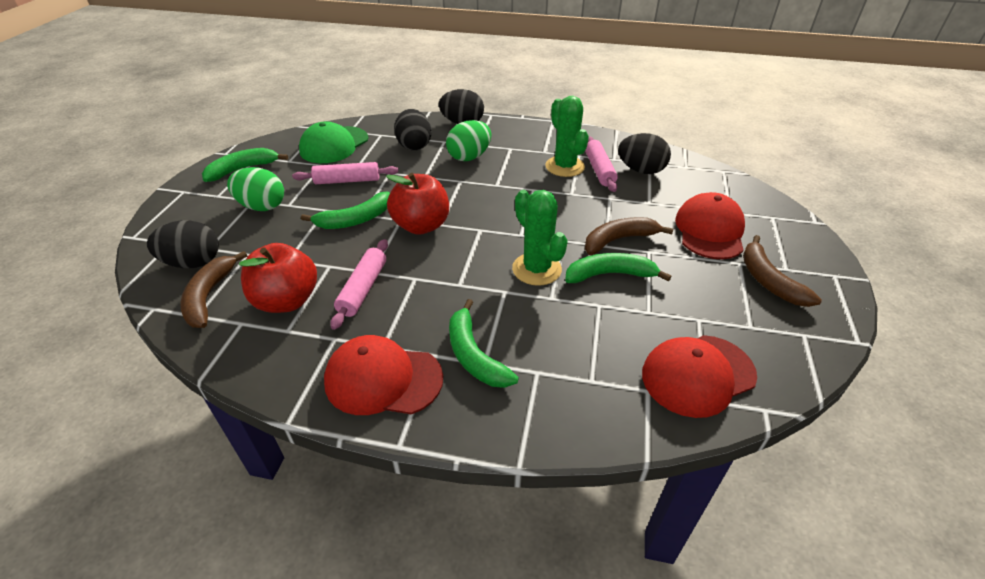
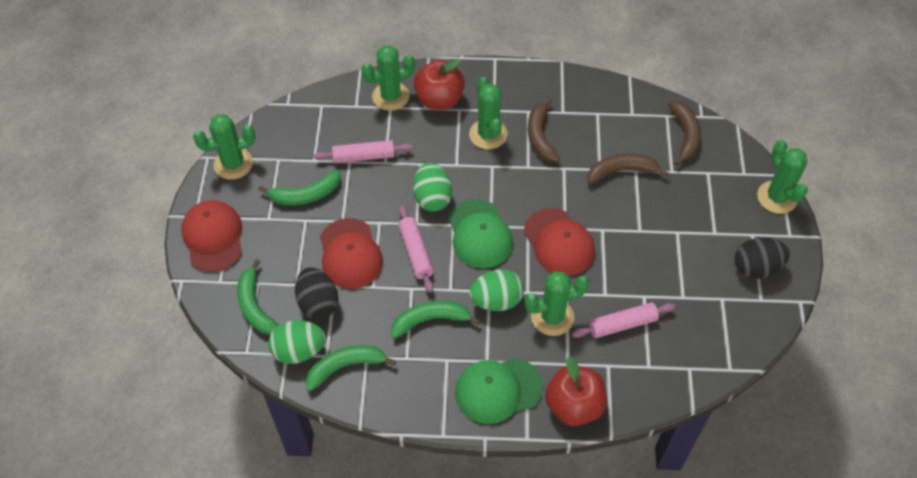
black egg: [147,220,219,268] [394,109,432,151] [439,89,484,124] [618,133,671,174] = 4 -> [295,267,339,320] [735,238,790,279] = 2
green cactus: [512,190,568,286] [545,96,589,177] = 2 -> [193,114,256,180] [361,45,415,111] [469,77,508,149] [524,271,589,336] [757,140,808,214] = 5
green cap: [299,121,368,163] = 1 -> [449,199,513,268] [455,358,543,424] = 2
green egg: [227,167,284,211] [446,120,492,161] = 2 -> [268,320,326,364] [413,163,452,212] [469,269,524,311] = 3

